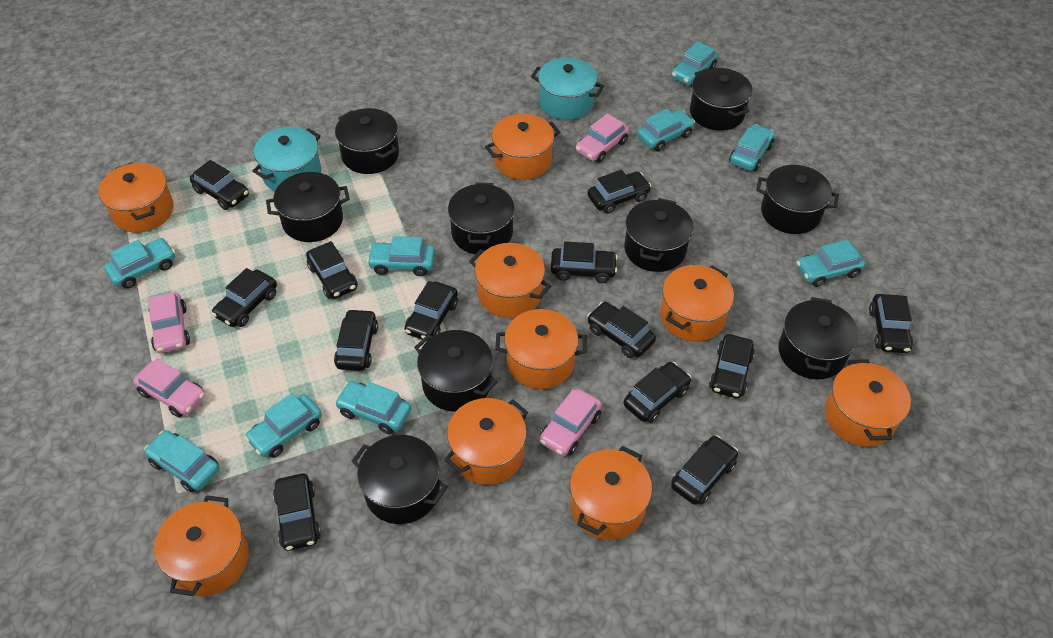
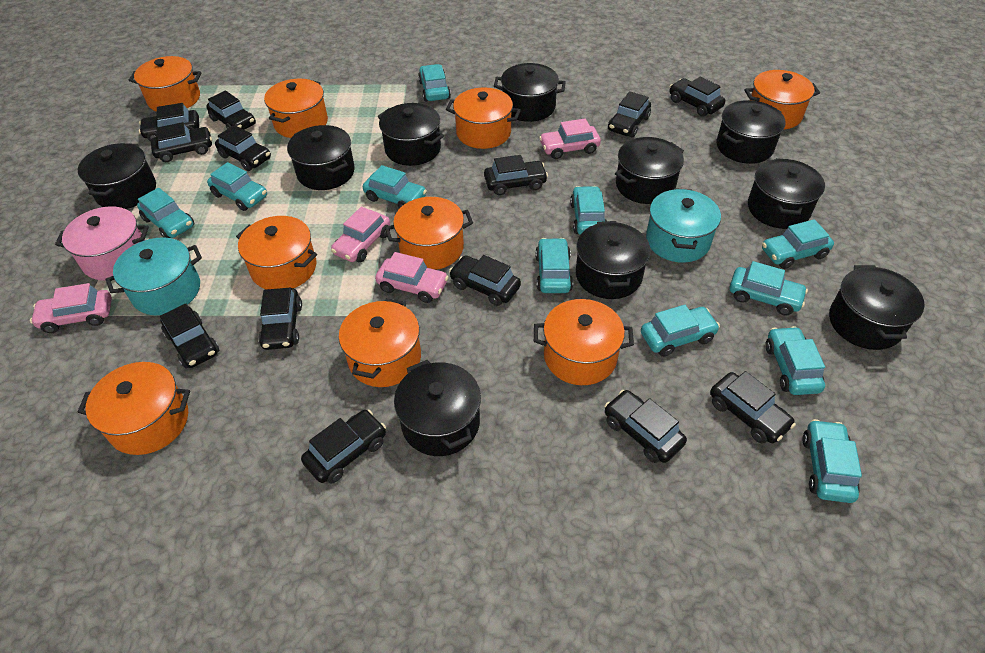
black pot: [266,172,350,242] [335,108,399,174] [351,435,447,524] [414,330,497,412] [448,182,515,255] [624,198,693,272] [690,68,752,131] [756,165,839,234] [778,297,859,380] = 9 -> [78,143,156,209] [287,125,355,190] [378,103,444,166] [394,360,481,456] [494,63,566,122] [576,221,650,299] [615,137,684,204] [716,100,786,164] [748,158,825,229] [829,265,924,350] = 10
pink pot: none = 0 -> [55,206,149,281] = 1
turquoise car: [104,238,175,289] [144,430,219,492] [245,393,322,458] [335,381,411,434] [367,236,435,276] [637,109,695,151] [671,41,718,86] [729,124,775,172] [797,240,865,287] = 9 -> [137,188,194,238] [207,162,267,211] [363,165,427,209] [418,64,451,102] [535,238,573,293] [570,186,607,235] [641,305,720,357] [730,261,808,316] [762,219,834,269] [765,326,825,395] [802,419,862,503] = 11

